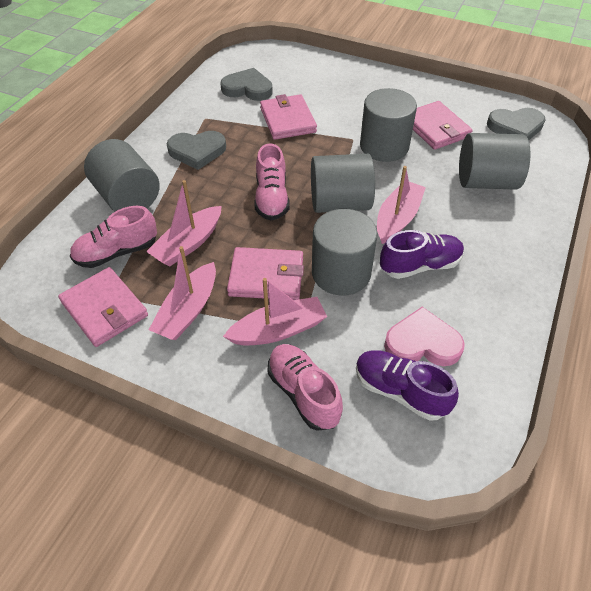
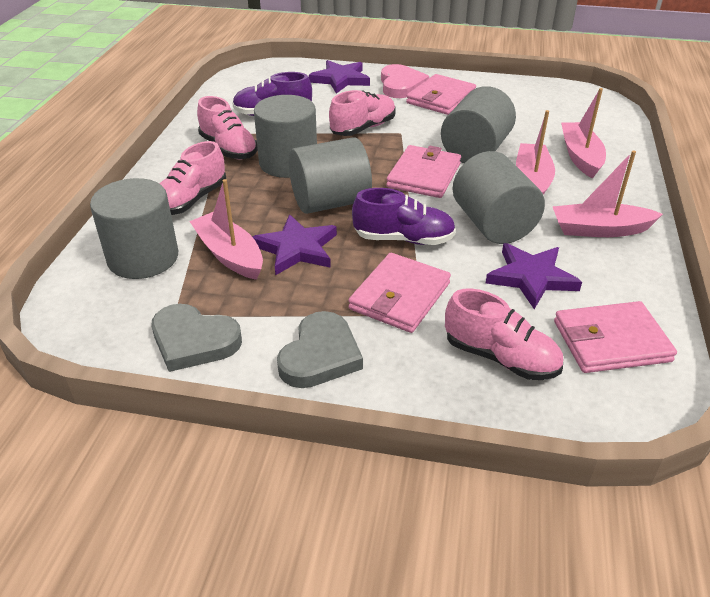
grey heart: [167,131,226,170] [220,68,273,101] [487,108,546,140] = 3 -> [152,304,242,372] [277,311,363,388] = 2
pink shoe: [70,206,157,268] [255,143,290,220] [268,344,343,431] = 3 -> [159,141,226,215] [197,96,258,159] [329,90,396,136] [445,288,563,380] = 4
purple star: none = 0 -> [253,214,337,275] [309,60,370,94] [486,243,582,309] = 3

